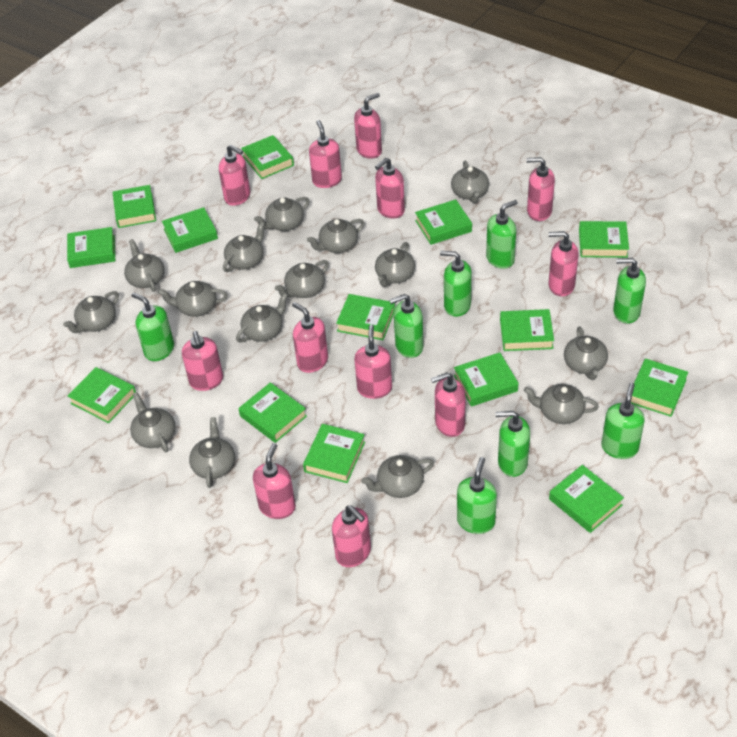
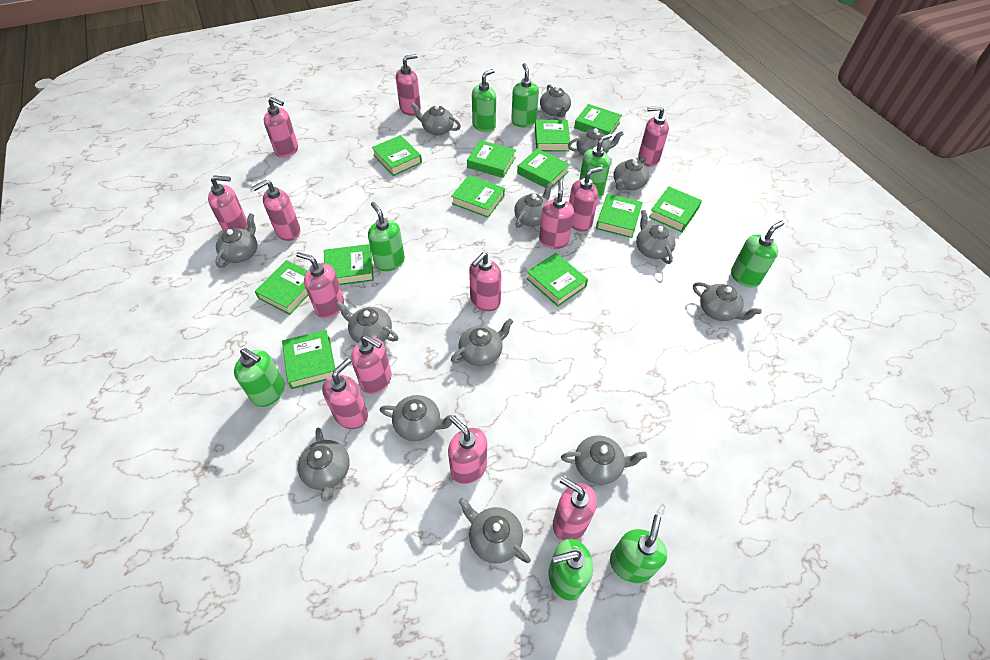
green book: [67,227,115,268] [68,367,136,423] [113,185,156,228] [162,207,218,253] [238,382,307,443] [241,135,294,179] [303,424,365,483] [336,294,395,340] [415,199,472,245] [454,352,518,407] [500,309,554,351] [549,465,624,533] [579,221,629,258] [631,358,688,417] = 14 -> [254,260,309,315] [282,330,335,389] [324,244,374,285] [372,135,422,176] [451,175,505,218] [467,140,516,178] [517,148,570,189] [526,253,588,307] [535,120,570,152] [574,104,622,135] [596,194,643,238] [649,186,702,232] = 12
grey teapot: [63,291,119,333] [124,239,165,292] [130,392,176,453] [158,281,228,317] [189,417,235,488] [223,222,265,272] [236,293,288,343] [254,197,310,231] [275,260,329,298] [307,219,365,253] [361,455,434,498] [375,242,415,287] [451,161,489,203] [524,384,599,424] [564,326,608,380] = 15 -> [215,213,257,268] [298,428,350,502] [336,301,398,343] [380,395,457,441] [411,103,461,135] [451,318,514,366] [458,498,531,564] [514,182,553,228] [540,84,571,118] [561,435,647,485] [568,128,624,156] [613,157,649,191] [636,210,676,264] [693,282,762,321] = 14
pink soap dispenser: [182,331,223,391] [219,145,250,206] [253,443,296,519] [292,302,328,373] [309,120,342,188] [332,505,371,567] [354,93,382,159] [354,324,392,399] [375,158,405,219] [431,372,466,437] [526,157,555,221] [549,231,579,296] = 12 -> [208,175,248,232] [252,180,301,241] [264,97,298,158] [296,252,344,318] [322,358,368,429] [351,335,392,394] [396,54,421,116] [448,415,487,484] [469,252,502,311] [539,180,574,249] [553,477,597,541] [569,166,603,232] [638,106,669,167] = 13

